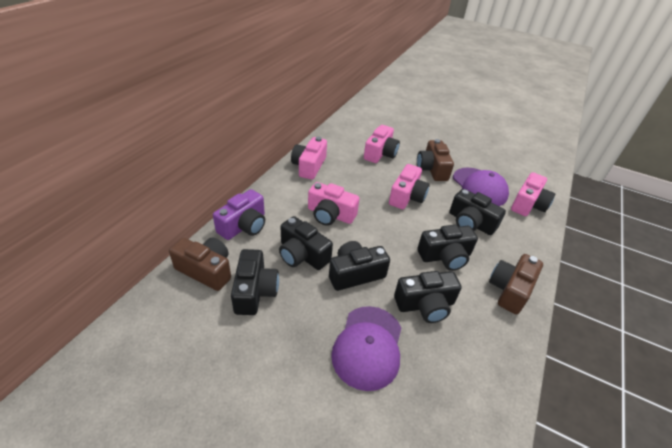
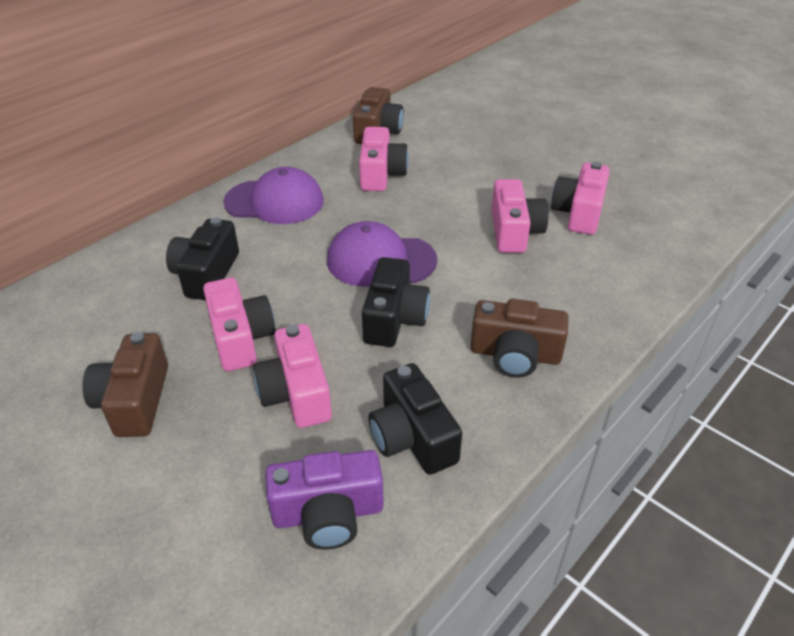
black camera: [231,249,279,315] [279,216,333,270] [329,241,390,291] [394,271,462,323] [417,225,478,271] [449,189,506,235] = 6 -> [166,217,239,300] [362,257,430,347] [369,363,462,475] = 3

